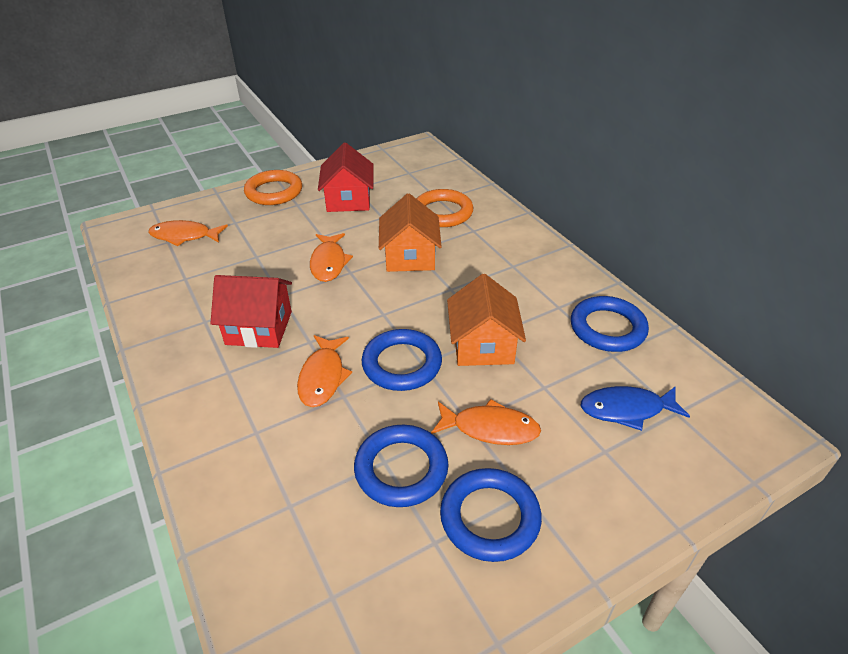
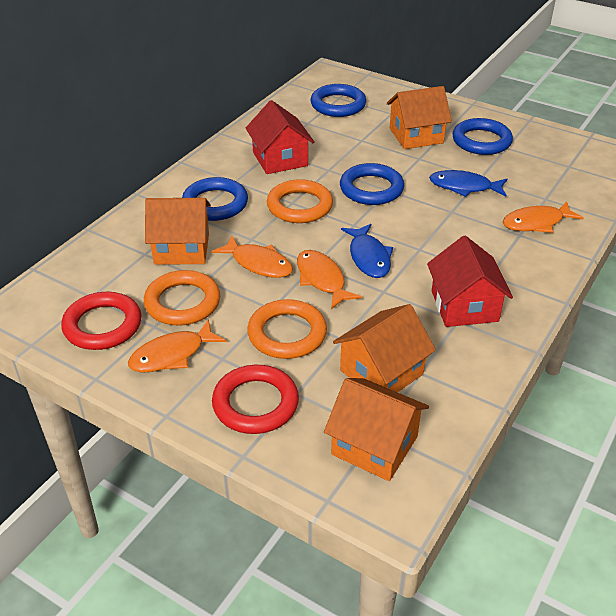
blue fish: [581,386,690,431] = 1 -> [341,224,393,278] [429,170,507,197] = 2
orange house: [379,193,442,272] [447,274,526,366] = 2 -> [145,198,211,265] [324,378,429,481] [333,304,436,392] [387,86,452,149] = 4
orange ring: [244,170,302,205] [417,189,473,227] = 2 -> [144,270,220,326] [247,299,327,359] [267,179,333,223] = 3
red ring: none = 0 -> [61,292,141,350] [212,365,299,434] = 2

